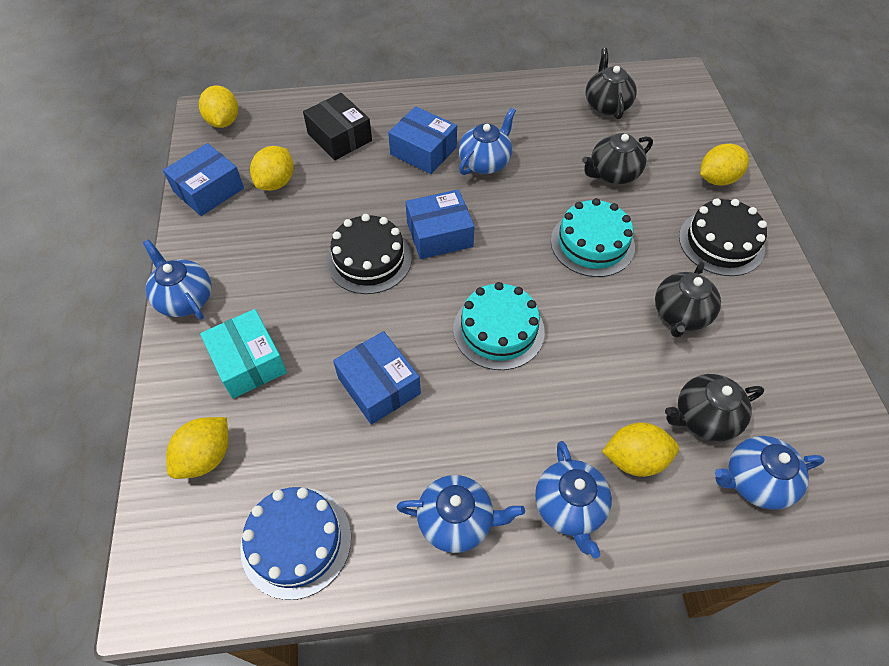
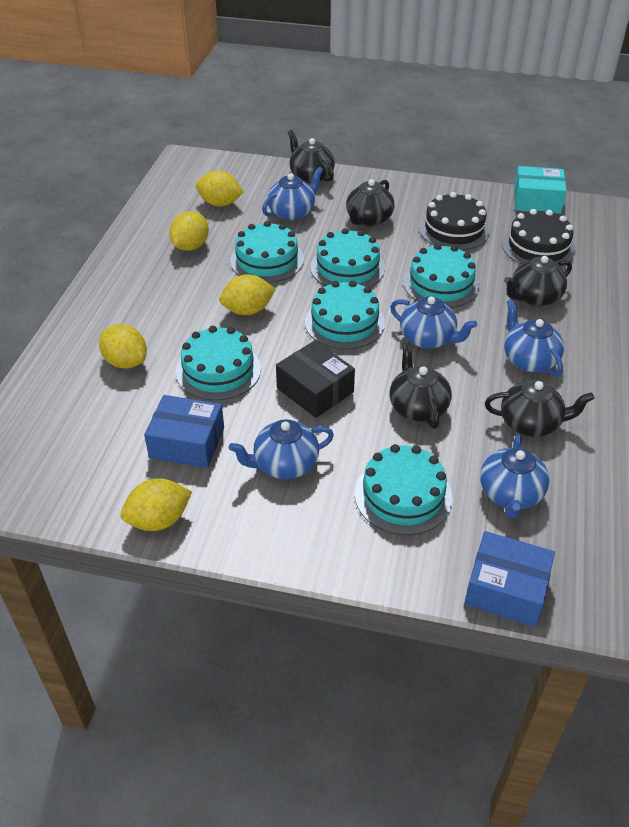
black teapot: [582,133,653,184] [585,48,637,119] [655,261,721,338] [665,374,764,441] = 4 -> [288,130,335,184] [346,179,395,227] [390,342,452,429] [485,380,594,437] [504,256,572,306] = 5
blue box: [163,143,244,216] [333,331,421,425] [388,106,457,174] [406,189,475,259] = 4 -> [144,395,224,468] [464,531,555,627] = 2
blue cake: [240,487,351,600] = 1 -> none = 0
turquoise cake: [453,282,545,370] [551,198,635,277] = 2 -> [176,326,261,401] [230,221,304,283] [305,281,385,349] [311,228,385,287] [355,444,453,535] [403,244,480,308] = 6

